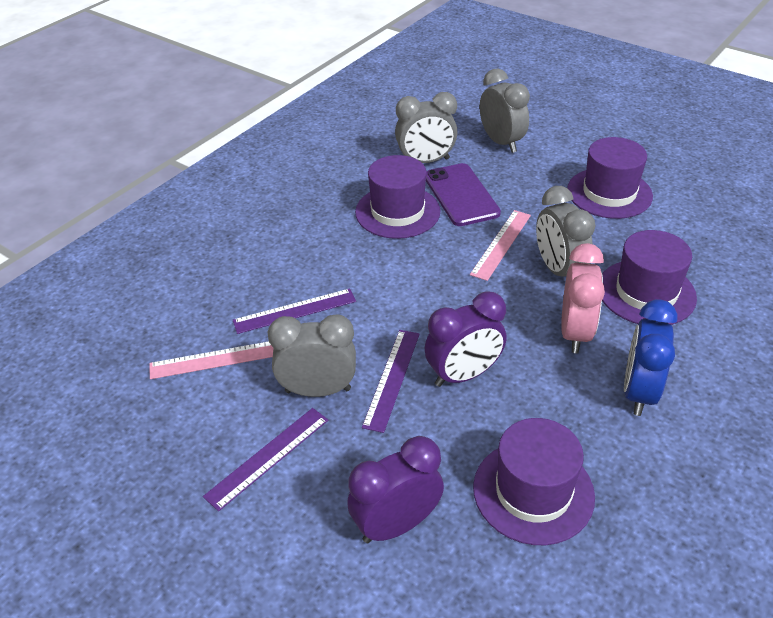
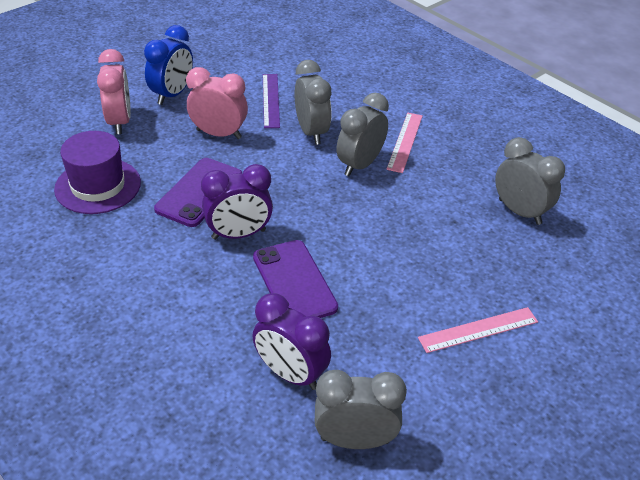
pink clock: [561,243,605,353] = 1 -> [97,49,131,134] [186,67,248,139] = 2
purple hat: [355,155,441,239] [473,418,595,545] [567,137,653,219] [602,230,697,325] = 4 -> [54,131,141,214] = 1
purple phone: [426,163,501,226] = 1 -> [154,158,242,227] [253,240,338,318] = 2
purple ruler: [203,408,328,511] [233,288,356,334] [362,330,420,433] = 3 -> [263,74,280,128] = 1

